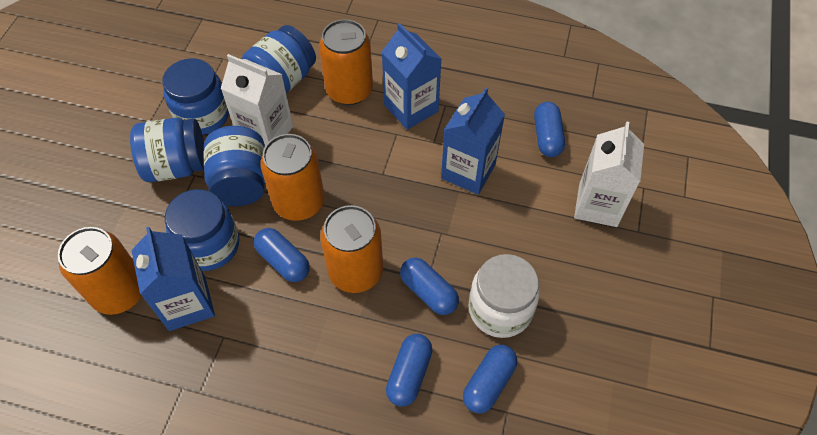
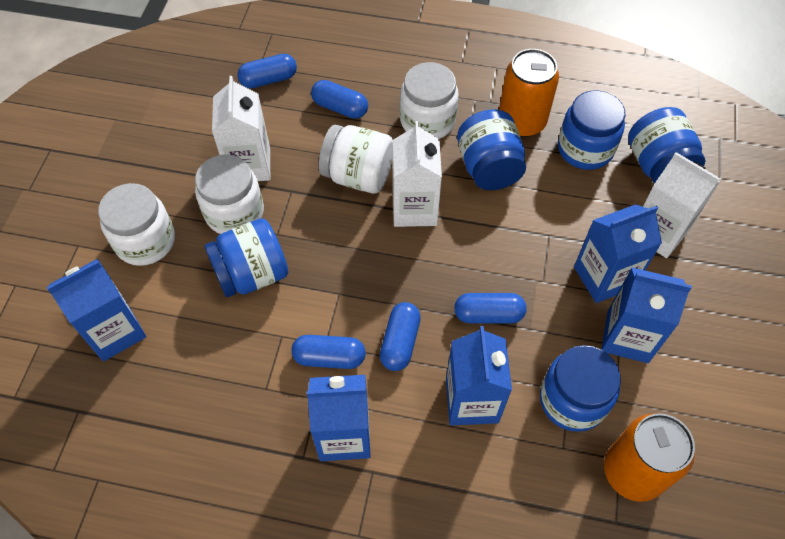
blue carton: [132,227,215,331] [382,23,441,130] [441,88,505,195] = 3 -> [46,259,146,361] [307,375,371,461] [446,326,512,425] [574,204,662,303] [601,267,692,363] = 5
orange can: [58,227,142,315] [260,134,324,221] [319,19,373,105] [320,205,383,293] = 4 -> [499,49,559,137] [604,413,695,502] = 2
white carton: [221,54,293,146] [574,122,644,227] = 2 -> [212,76,270,181] [393,121,442,227] [643,152,720,258] = 3
white jar: [469,254,540,338] = 1 -> [98,183,175,266] [195,154,264,234] [319,125,393,193] [400,62,459,139] = 4

